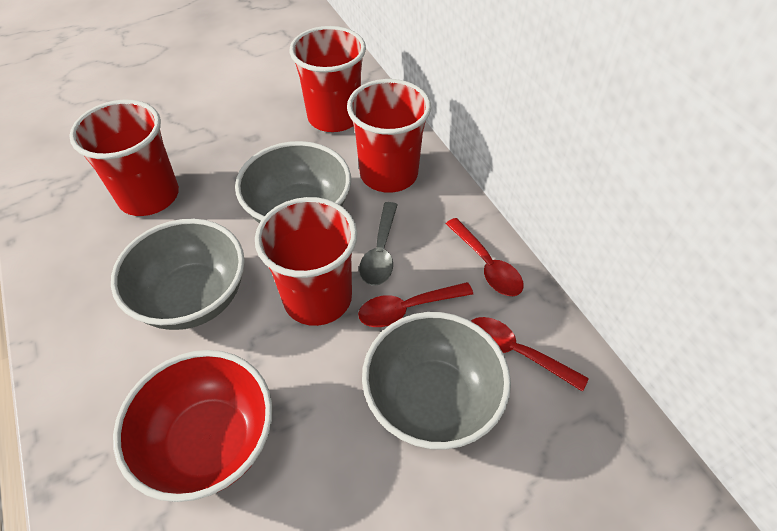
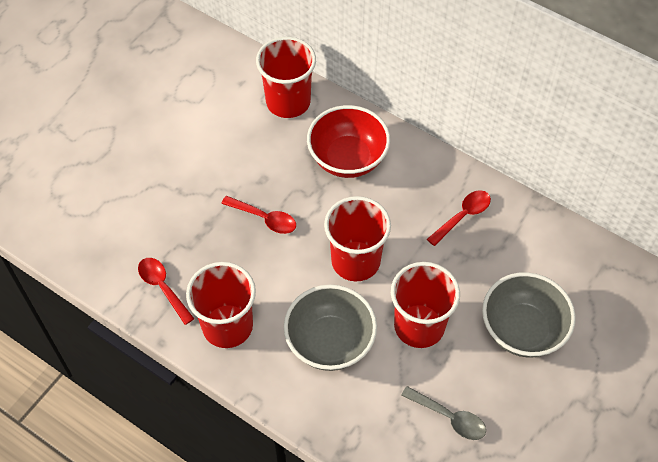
grey bowl: [111,219,245,330] [235,141,351,223] [362,312,511,450] = 3 -> [284,285,377,371] [482,272,576,358] = 2

